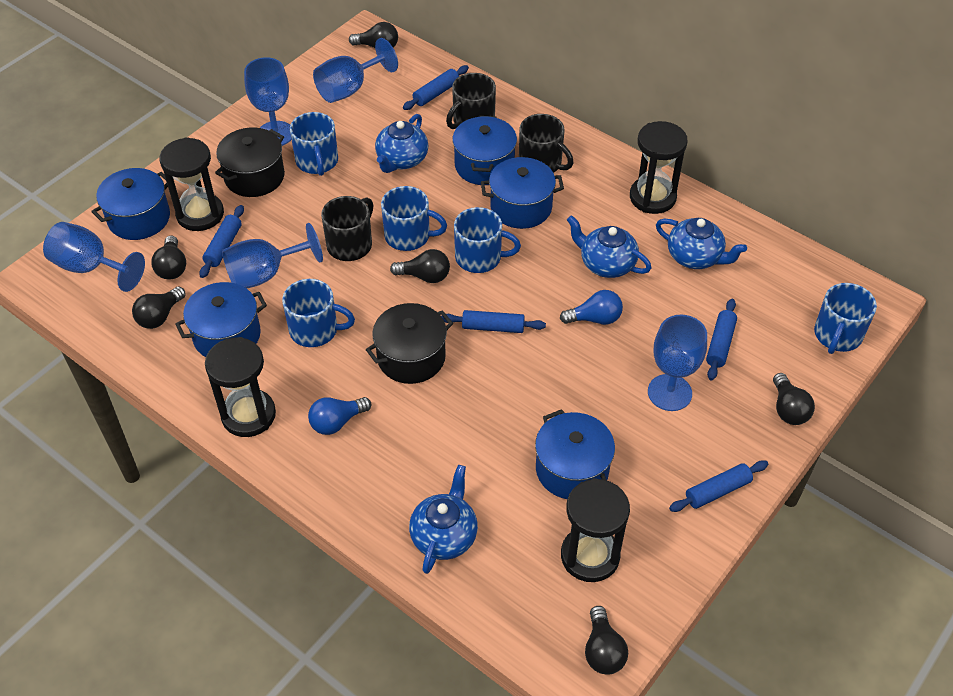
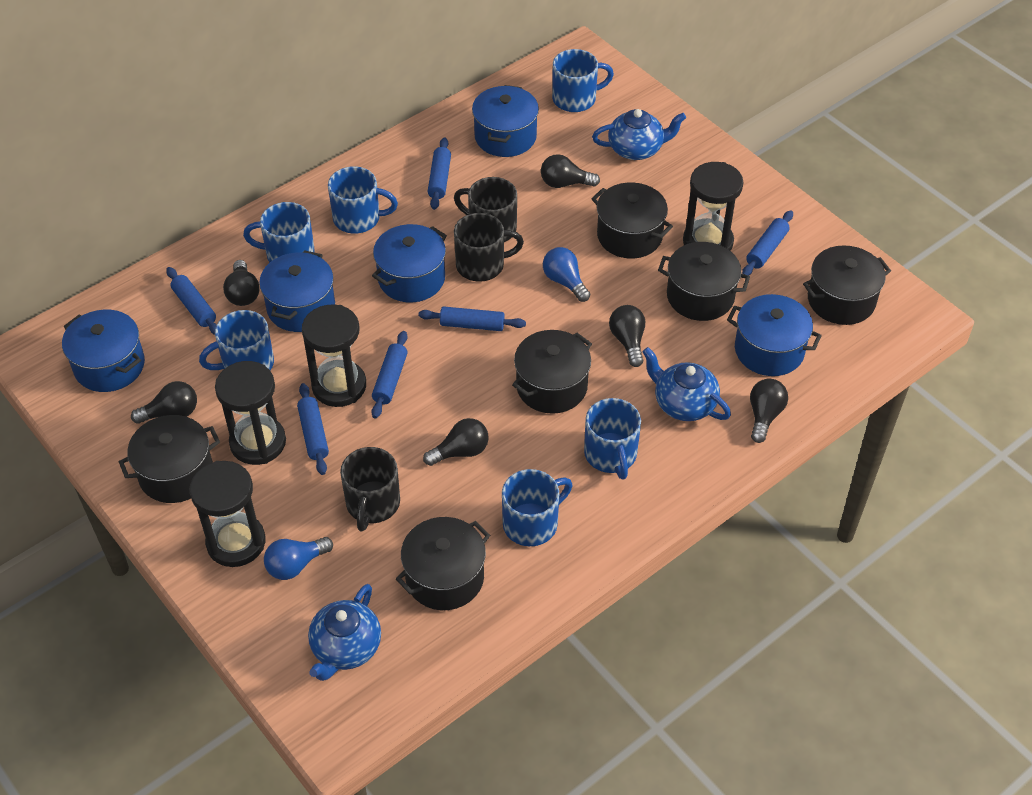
black pot: [215,127,285,197] [366,303,453,384] = 2 -> [119,415,220,503] [396,517,490,610] [512,330,592,414] [592,182,673,259] [658,242,750,321] [803,245,891,325] = 6
blue goblet: [43,222,145,292] [222,223,323,288] [244,57,291,146] [313,38,398,103] [648,315,707,411] = 5 -> none = 0
blue mug: [282,279,355,347] [290,112,338,176] [381,186,447,251] [454,207,521,273] [814,283,877,354] = 5 -> [199,310,274,370] [243,202,315,262] [328,166,398,233] [502,469,572,546] [552,49,614,112] [584,398,641,480] = 6
blue rolling pin: [199,205,244,278] [403,65,469,110] [441,310,546,333] [669,460,768,512] [706,299,737,381] = 5 -> [166,267,217,335] [297,383,329,475] [371,331,408,418] [419,306,526,331] [428,138,451,210] [742,210,793,275] = 6
blue teapot: [375,114,429,173] [409,465,478,574] [567,215,651,278] [656,218,747,269] = 4 -> [308,584,381,681] [592,109,686,160] [642,347,731,421] = 3

